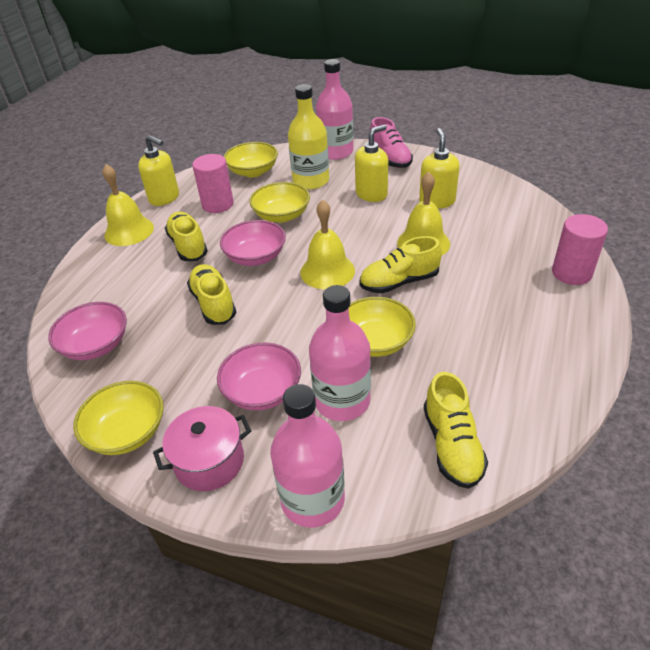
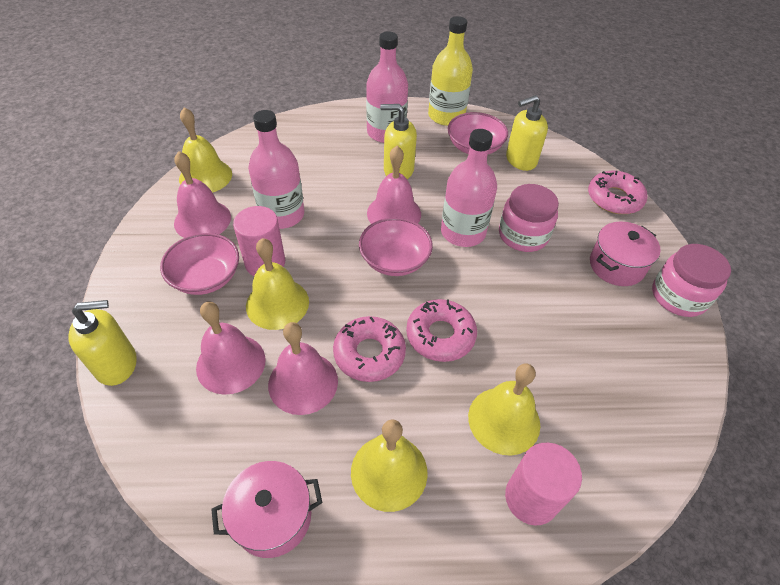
pink bell: none = 0 -> [174,151,231,238] [196,302,266,395] [268,322,338,415] [367,146,421,224] = 4
pink donut: none = 0 -> [333,316,406,382] [406,299,477,362] [588,171,647,214] = 3
pink jar: none = 0 -> [499,184,559,252] [652,244,731,317] = 2
pink pot: [153,406,251,491] = 1 -> [211,461,323,558] [590,222,661,286] = 2
pink shoe: [370,117,413,168] = 1 -> none = 0
yellow bell: [102,164,154,246] [300,200,355,289] [397,172,450,255] = 3 -> [179,107,232,193] [246,238,309,330] [351,419,428,512] [468,363,540,456] = 4
yellow bowl: [73,381,164,455] [224,142,278,177] [249,182,310,223] [349,297,416,357] = 4 -> none = 0
yellow shoe: [165,211,208,261] [187,264,236,325] [360,236,442,293] [424,372,488,489] = 4 -> none = 0

